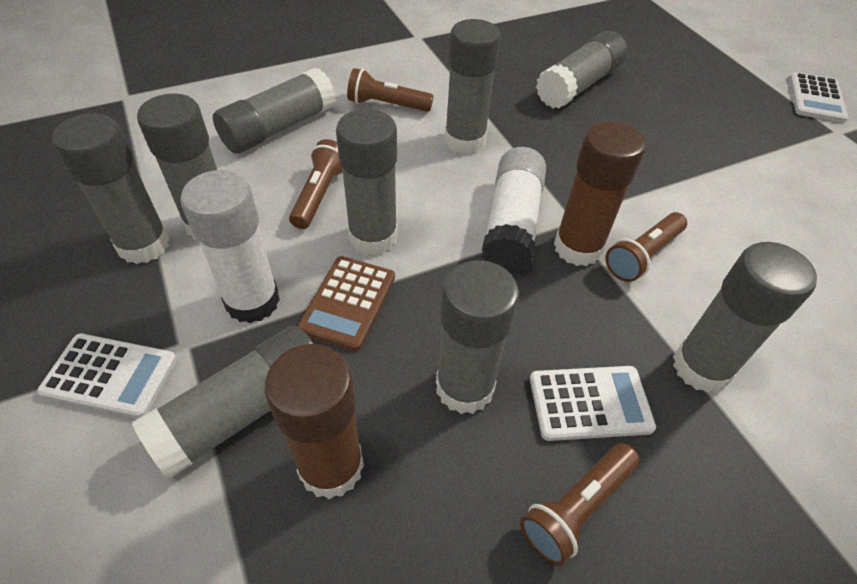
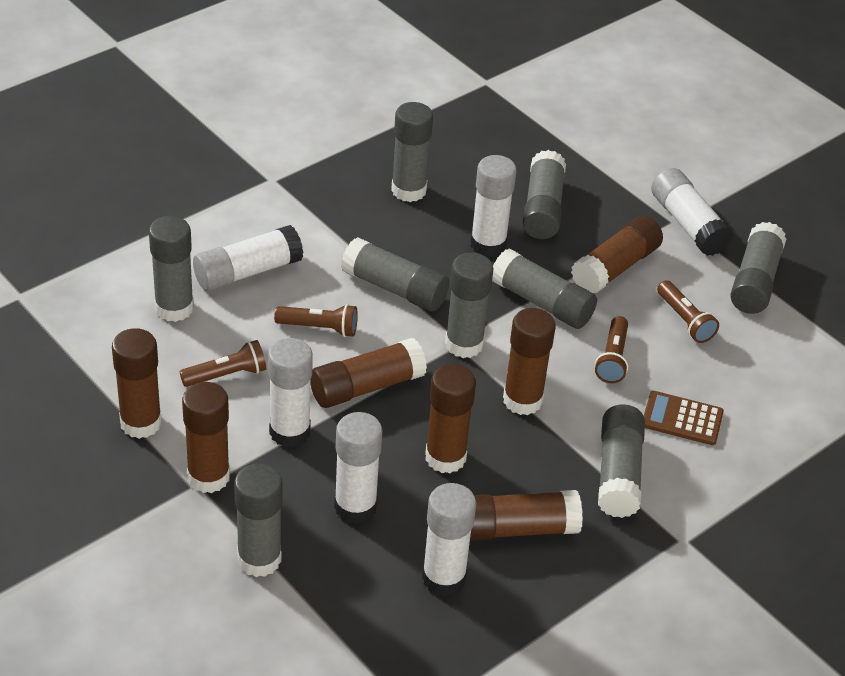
brown glue stick: [265,344,364,499] [554,121,646,266] = 2 -> [112,328,162,439] [182,382,230,493] [310,338,427,408] [425,364,476,473] [470,490,583,541] [503,308,556,415] [571,216,663,294] = 7
white calculator: [37,334,177,418] [530,366,656,441] [789,72,848,123] = 3 -> none = 0
white glue stick: [180,170,280,323] [481,147,546,274] = 2 -> [193,225,303,291] [268,338,313,448] [334,412,383,524] [422,483,476,596] [470,155,517,257] [651,168,733,256] = 6

